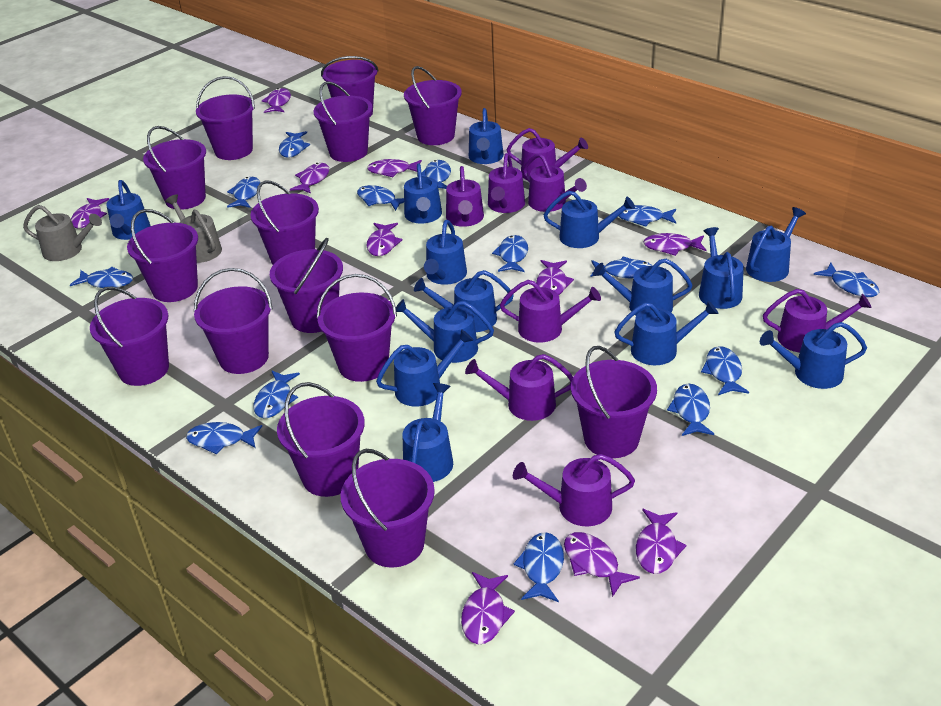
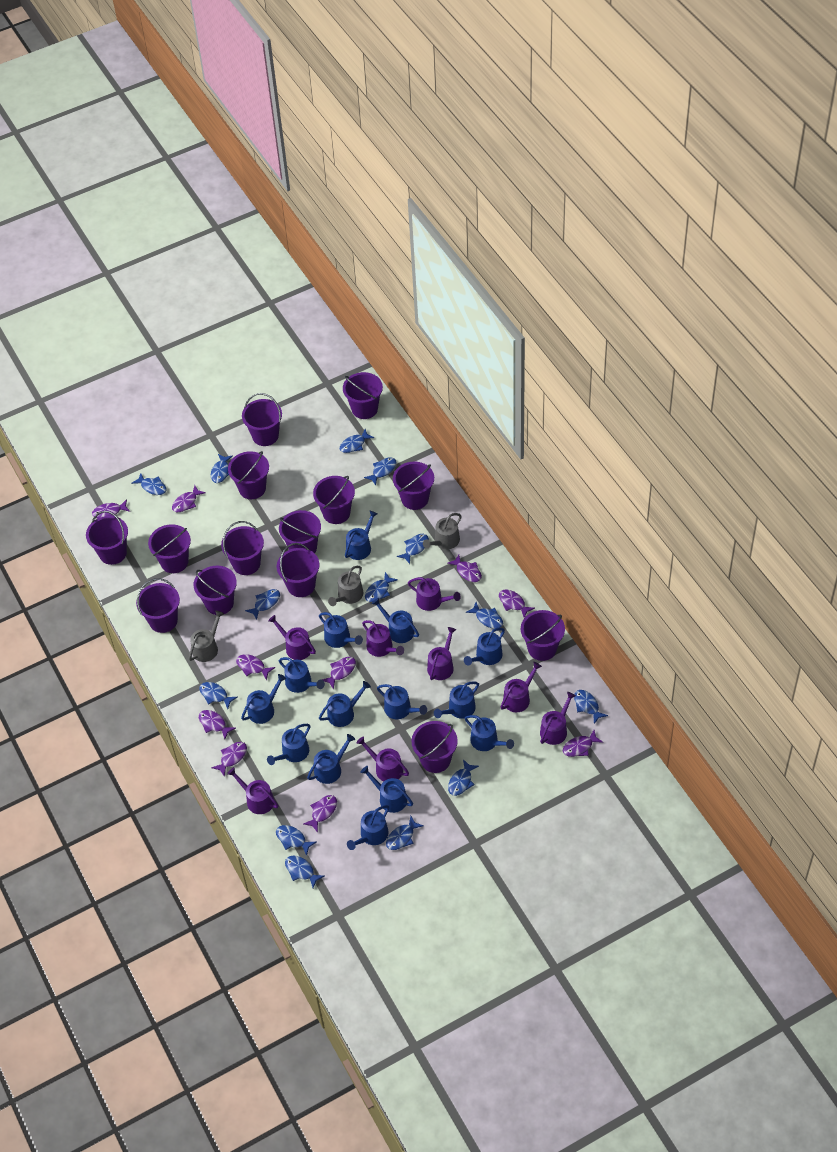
grey watering can: [23,205,102,261] [165,194,222,263] = 2 -> [189,611,224,662] [328,566,363,606] [423,513,462,549] = 3

